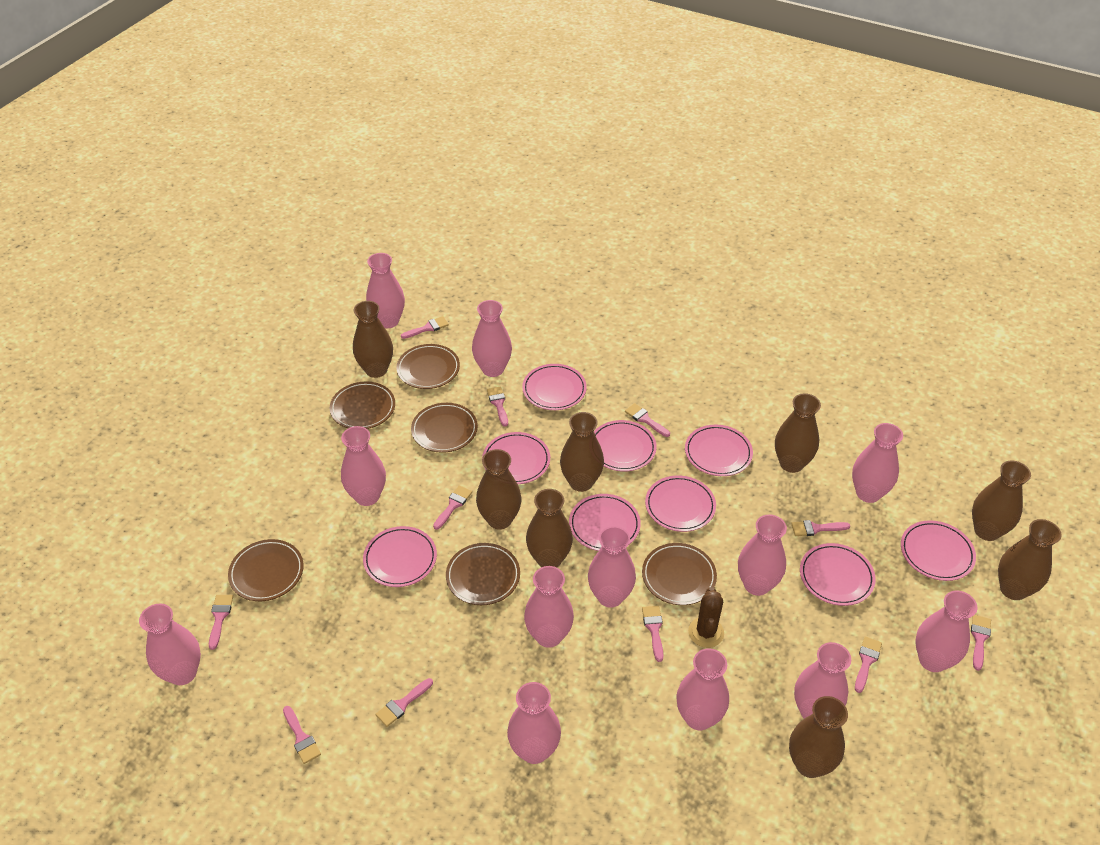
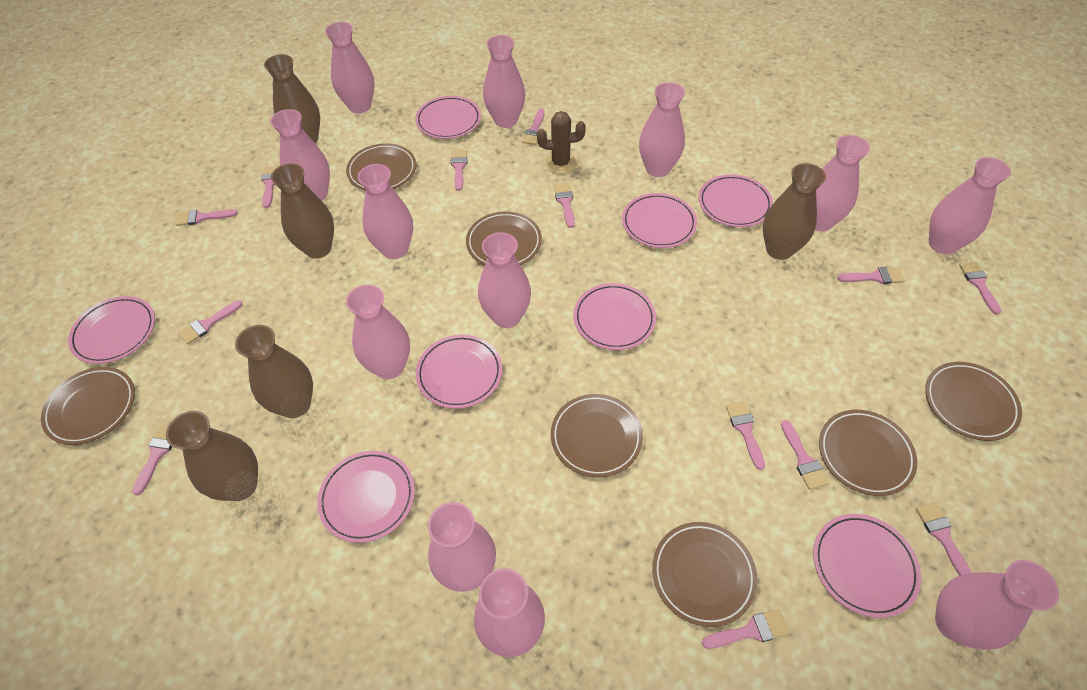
brown plate: [228,539,304,601] [330,382,395,429] [396,344,460,389] [411,403,478,453] [446,543,520,605] [642,543,717,605] = 6 -> [41,367,135,445] [346,143,416,191] [466,211,542,265] [551,394,643,477] [652,522,758,627] [819,410,917,496] [925,362,1022,441] = 7
brown vase: [353,301,393,378] [476,449,521,530] [526,489,573,567] [560,412,604,492] [775,393,821,473] [789,696,848,778] [972,461,1031,541] [998,519,1062,600] = 8 -> [166,411,258,501] [235,325,313,418] [264,54,320,143] [271,163,334,259] [763,163,826,260] = 5
pink brush: [209,595,233,650] [283,706,321,764] [375,678,433,727] [401,316,449,339] [433,485,472,530] [487,386,508,427] [625,403,670,437] [642,606,664,662] [791,520,850,536] [855,636,882,693] [971,615,991,671] = 11 -> [132,425,172,496] [175,209,238,226] [178,300,243,345] [261,166,279,208] [451,150,467,191] [522,109,545,145] [554,184,575,228] [702,609,789,649] [726,401,765,470] [781,420,829,490] [837,267,905,284] [916,502,972,576] [959,261,1001,315] = 13
pink plate: [363,526,437,587] [482,432,550,484] [522,364,587,410] [569,494,641,551] [594,420,657,471] [645,476,716,532] [685,425,753,476] [800,543,876,606] [901,520,976,581] = 9 -> [68,296,155,364] [317,451,415,543] [415,96,481,139] [416,335,502,409] [574,283,656,350] [622,193,697,248] [699,174,773,227] [813,514,921,618] = 8

